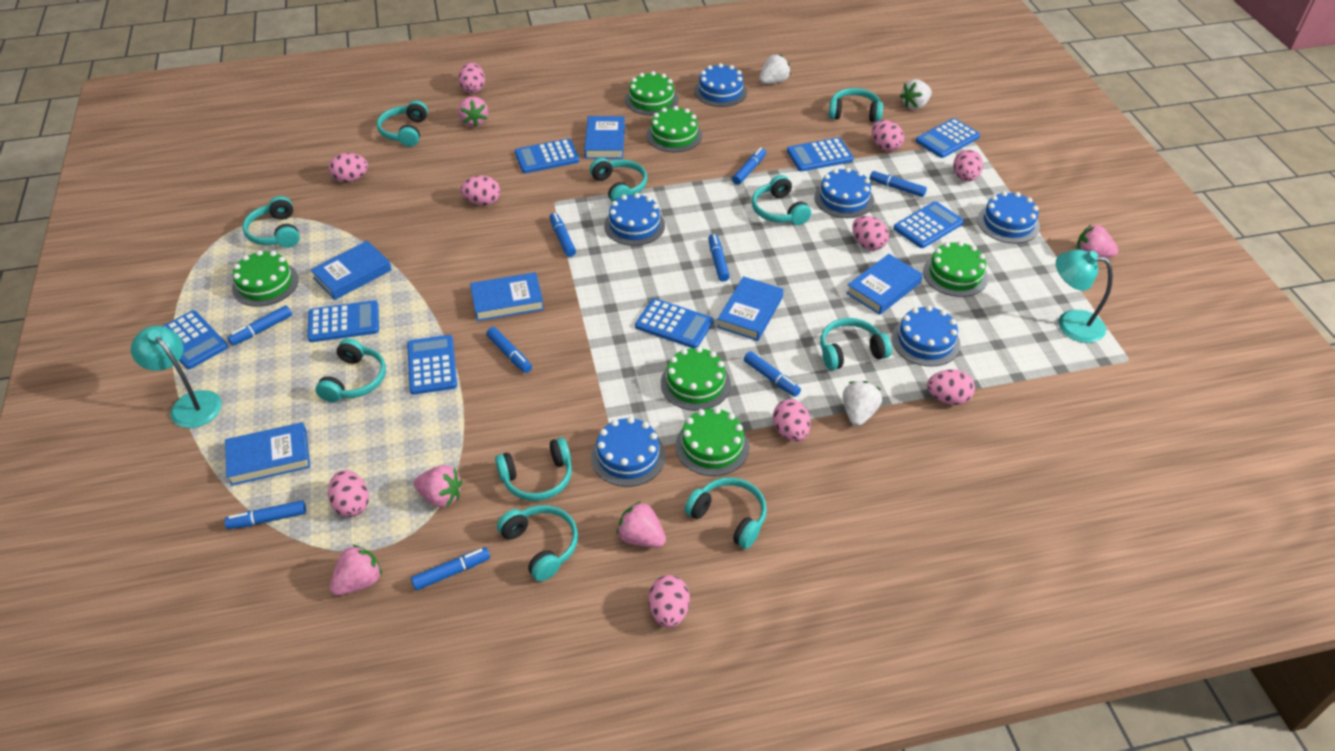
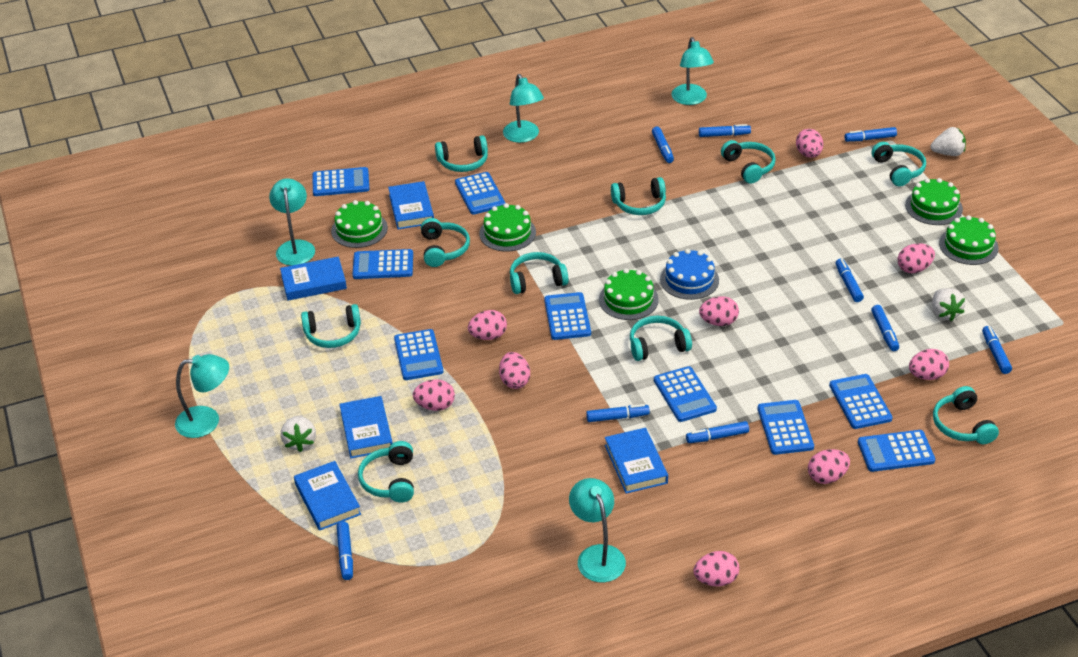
blue book: [225,422,310,486] [310,241,392,300] [470,272,544,321] [584,116,625,159] [717,276,784,341] [846,254,923,315] = 6 -> [280,256,347,301] [294,461,361,531] [339,396,393,458] [388,181,434,229] [605,428,668,494] = 5
blue cake: [591,417,665,487] [604,193,665,246] [694,63,747,107] [814,167,874,218] [892,305,961,367] [978,191,1040,243] = 6 -> [660,249,719,300] = 1
blue calculator: [163,310,228,369] [307,300,379,342] [407,335,457,395] [515,139,579,173] [635,298,714,348] [787,137,854,171] [893,201,964,248] [916,118,980,158] = 8 -> [312,167,370,196] [352,249,413,279] [394,329,443,380] [455,172,505,215] [544,292,591,340] [654,366,717,422] [758,400,814,455] [829,374,892,429] [858,430,935,472] = 9
green cake: [232,250,299,307] [625,71,678,115] [646,106,702,152] [661,347,731,411] [675,407,750,476] [923,241,988,297] = 6 -> [331,200,388,248] [479,203,536,252] [599,268,659,320] [905,178,963,225] [939,215,999,265] = 5
pink egg: [328,470,369,517] [329,153,368,182] [458,63,485,93] [460,176,500,205] [649,575,690,628] [773,399,811,441] [852,216,889,251] [872,120,904,152] [927,369,975,405] [953,150,983,181] = 10 -> [413,379,455,411] [468,310,507,340] [499,352,530,389] [693,551,739,587] [699,296,739,326] [796,129,823,158] [808,449,850,484] [898,243,935,273] [909,349,949,380] = 9
pink strawberry: [330,545,382,596] [414,465,462,508] [458,96,488,127] [617,501,666,548] [1076,224,1118,258] = 5 -> none = 0
turquoise lamp: [131,326,222,428] [1056,250,1113,343] = 2 -> [175,354,229,438] [269,178,315,266] [503,74,544,143] [569,478,626,582] [671,37,714,105] = 5

